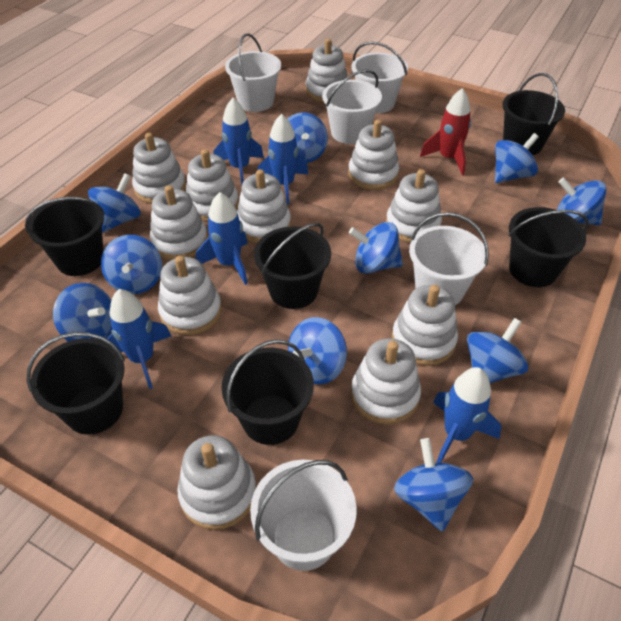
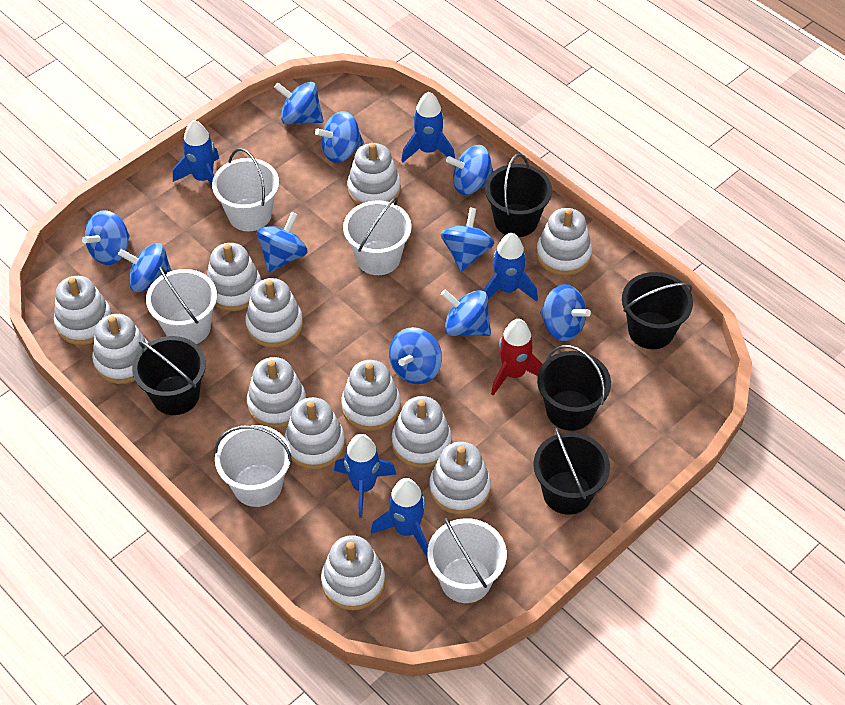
black bucket: [25,197,105,276] [27,332,125,435] [221,339,314,445] [254,223,331,309] [502,73,565,155] [509,207,589,287] = 6 -> [132,336,206,415] [485,154,552,237] [534,428,610,515] [537,345,611,431] [622,272,693,349] = 5
white stacking toy: [132,133,186,204] [150,185,208,260] [158,256,222,335] [177,435,256,530] [186,149,239,222] [237,169,291,243] [306,39,347,102] [348,119,399,190] [351,338,421,424] [386,169,442,243] [392,285,458,366] = 11 -> [54,276,112,345] [92,314,148,384] [207,243,261,311] [245,278,303,348] [247,357,306,428] [284,397,345,470] [321,535,385,610] [341,360,401,431] [347,143,401,205] [392,396,452,468] [429,442,491,515] [536,208,592,276] = 12

